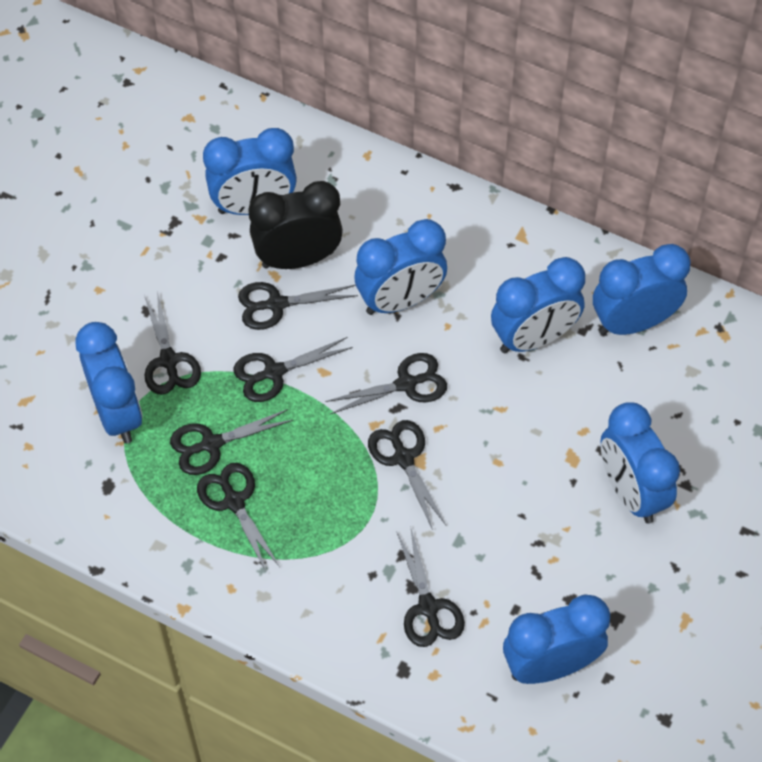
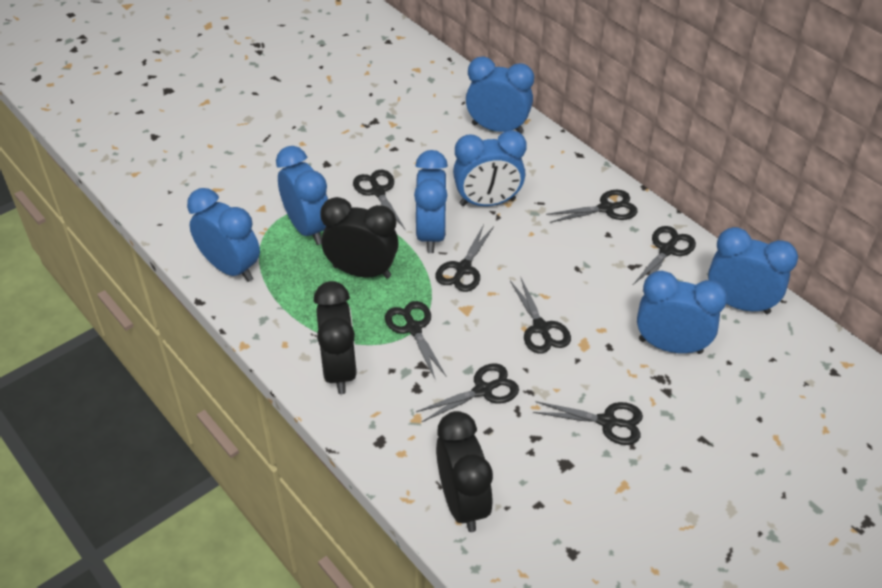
black clock: [248,181,343,269] = 1 -> [314,281,357,394] [320,197,399,279] [436,411,493,532] = 3

